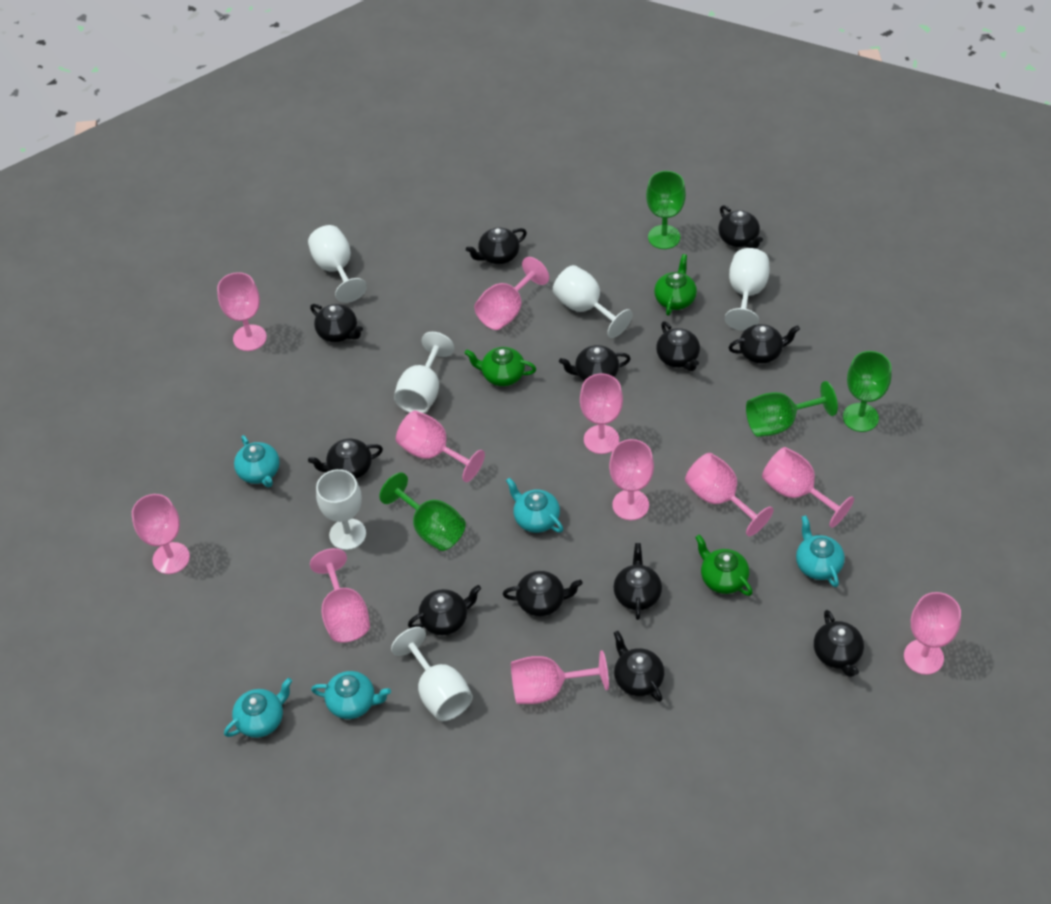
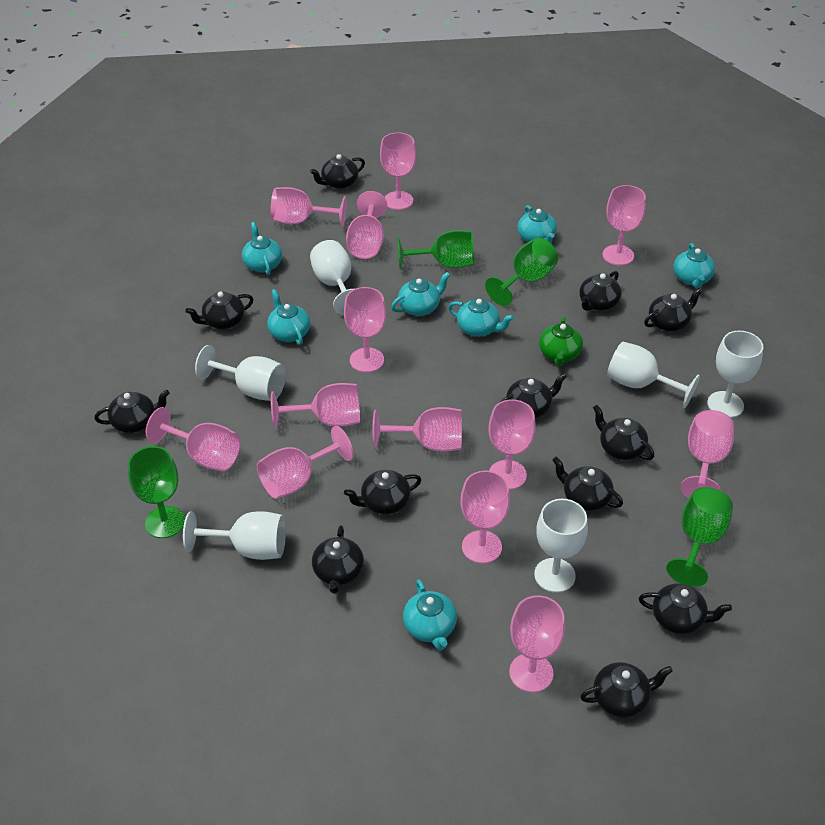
green teapot: [465,347,536,386] [654,254,697,316] [695,535,753,596] = 3 -> [539,316,583,366] = 1
pink goblet: [132,494,190,574] [217,272,267,351] [310,548,370,643] [396,410,485,482] [474,257,549,330] [511,650,609,704] [580,373,623,454] [609,439,654,520] [685,453,774,536] [762,447,854,528] [904,592,961,675] = 11 -> [146,407,241,471] [257,426,353,499] [270,187,347,227] [271,383,360,428] [344,287,386,372] [346,191,387,259] [373,407,462,451] [380,132,416,210] [460,470,510,564] [489,399,536,490] [509,595,565,692] [602,185,646,265] [681,410,734,498] = 13
turquoise teapot: [224,678,292,738] [234,435,280,488] [311,671,391,719] [506,478,563,533] [796,515,845,587] = 5 -> [242,222,282,275] [267,289,310,345] [391,272,450,316] [403,580,457,650] [448,299,514,337] [517,205,557,243] [673,243,715,288] = 7

